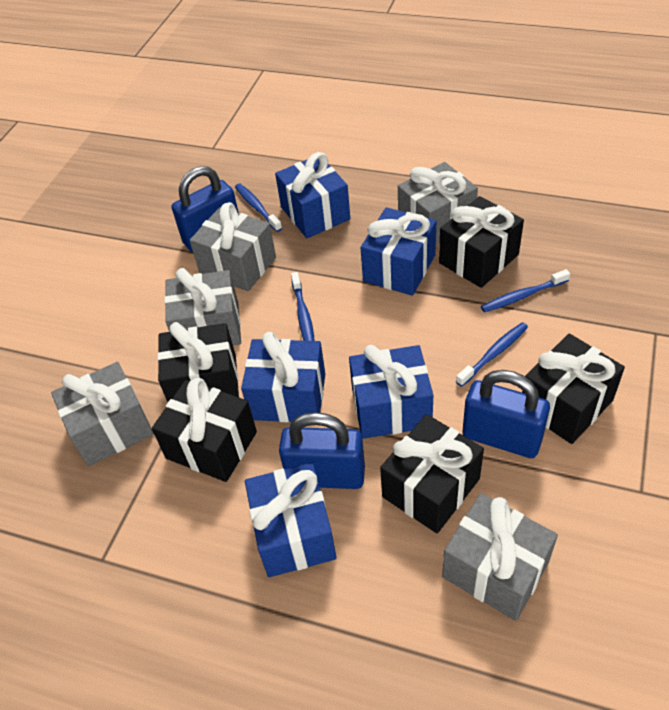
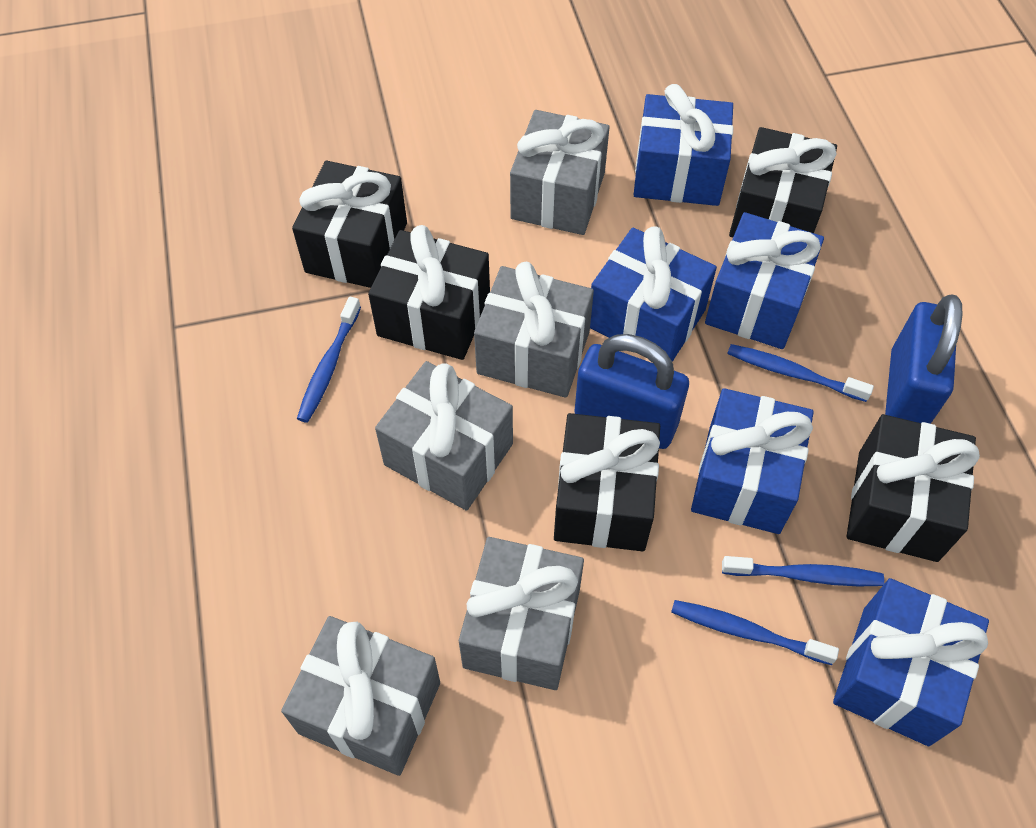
blue padlock: [172,166,239,252] [279,412,365,489] [463,370,550,458] = 3 -> [574,334,689,449] [885,294,962,424] = 2

